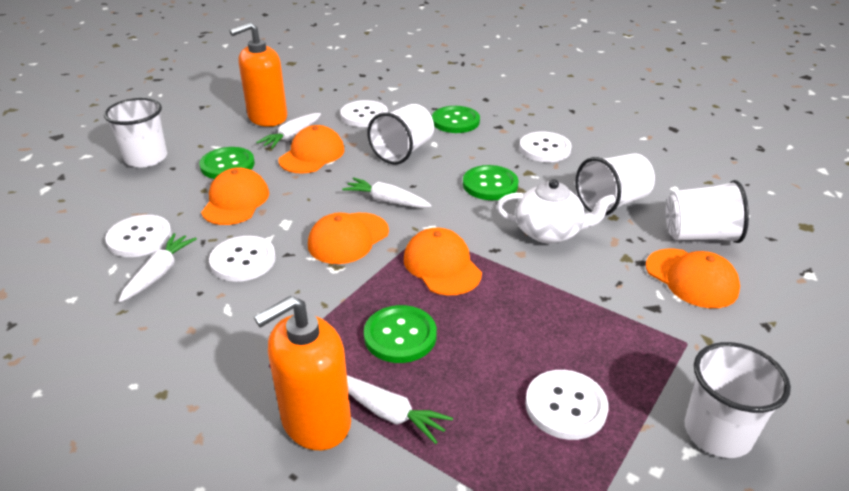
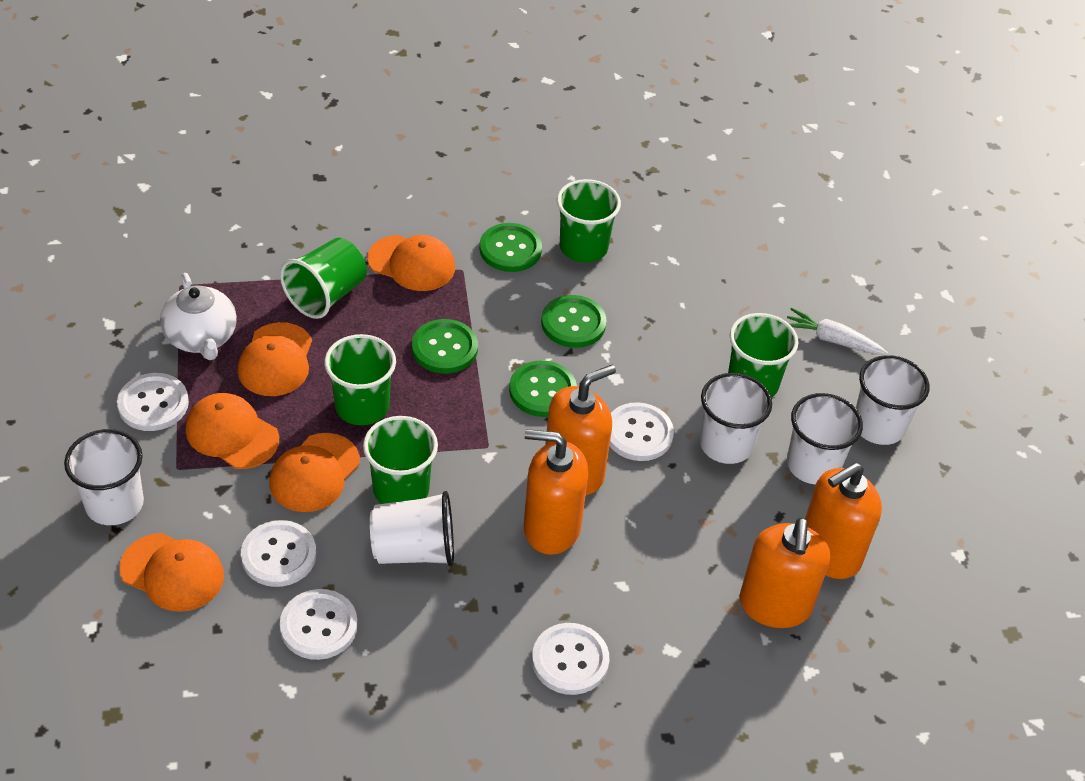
green cup: none = 0 -> [280,238,367,319] [324,334,396,425] [363,416,438,504] [557,179,621,263] [728,313,798,397] = 5
orange soap dispenser: [229,22,287,126] [254,296,351,450] = 2 -> [524,429,588,555] [545,365,616,495] [739,517,830,628] [805,463,882,579] = 4
white carrot: [119,233,197,302] [256,113,321,149] [342,177,431,208] [347,375,453,444] = 4 -> [787,308,888,354] = 1

